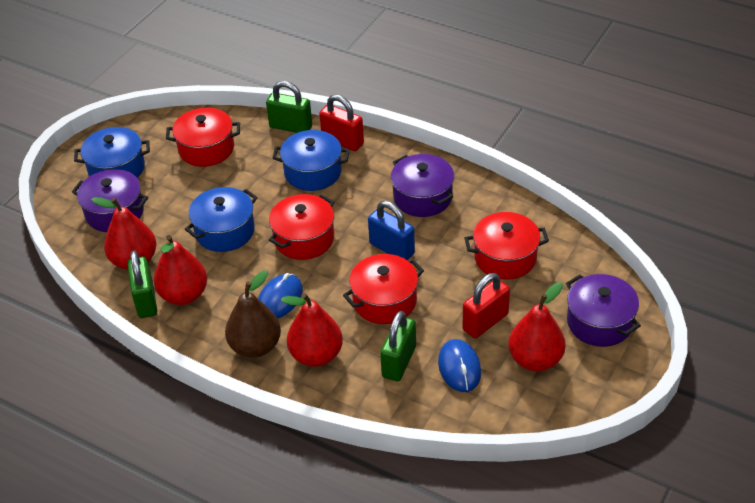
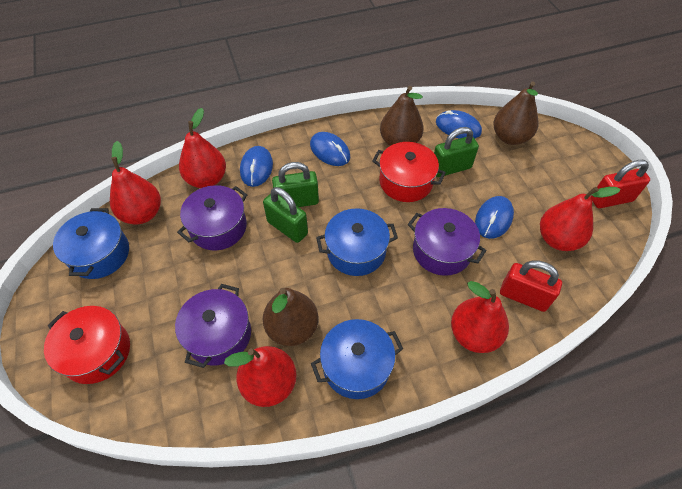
blue mouse: [258,273,303,319] [438,339,481,392] = 2 -> [240,146,273,187] [310,132,350,166] [436,110,482,139] [475,196,514,239] = 4
blue padlock: [368,201,415,260] = 1 -> none = 0
brown pear: [225,270,281,358] = 1 -> [263,288,319,346] [380,86,424,146] [494,82,538,145] = 3
red pear: [91,197,156,270] [154,235,207,305] [281,293,343,367] [508,282,566,371] = 4 -> [110,141,161,224] [179,108,226,188] [224,346,297,407] [451,281,509,353] [540,187,621,251] = 5
red pot: [166,108,240,167] [269,194,334,260] [343,254,424,324] [464,212,549,280] = 4 -> [44,306,130,384] [372,142,446,202] = 2

